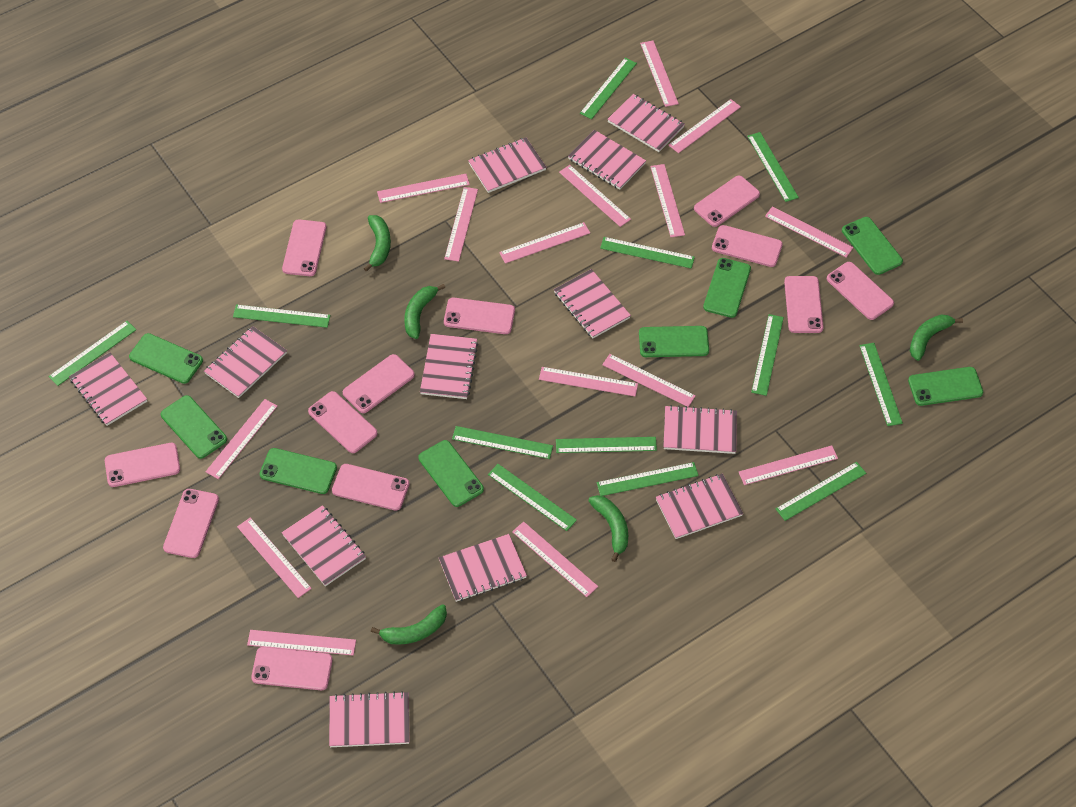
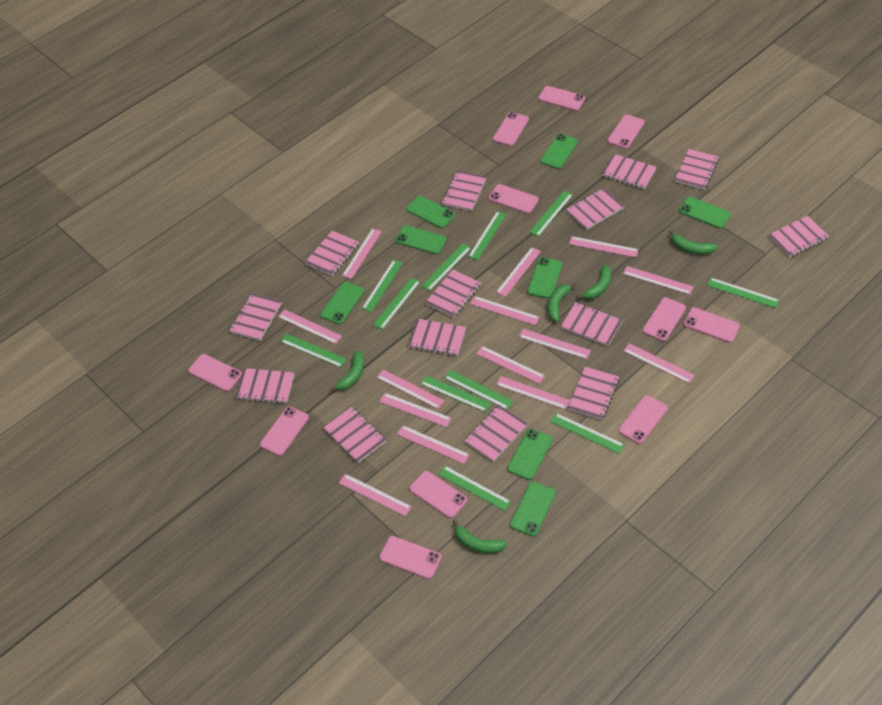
green ruler: [48,321,136,386] [233,305,330,328] [452,426,553,459] [488,464,577,531] [556,437,657,453] [580,58,637,119] [596,462,699,496] [600,237,695,269] [747,132,799,202] [751,314,784,396] [776,462,866,521] [859,343,903,426] = 12 -> [280,334,347,367] [362,260,403,312] [373,278,420,330] [420,375,491,412] [421,244,471,291] [438,466,511,511] [444,370,513,410] [468,211,507,260] [529,191,573,237] [551,413,625,454] [707,278,779,308] = 11
pink notebook: [69,352,147,426] [204,326,287,398] [282,505,366,586] [329,691,410,747] [420,334,478,399] [439,534,527,602] [468,137,546,193] [554,269,631,338] [568,130,646,190] [607,94,685,152] [656,474,743,539] [663,405,737,454] = 12 -> [229,293,282,341] [235,368,294,404] [305,231,359,276] [323,407,386,463] [407,319,466,356] [425,270,481,318] [442,170,486,211] [464,405,528,462] [561,302,623,346] [566,188,624,230] [568,367,619,420] [601,154,657,189] [675,149,719,190] [768,216,829,258] = 14
pink phone: [105,443,180,487] [163,489,219,558] [251,647,333,690] [282,220,326,276] [308,391,377,453] [332,464,410,511] [342,354,415,413] [444,298,515,334] [694,176,760,227] [712,225,783,267] [784,276,823,333] [827,262,894,320] = 12 -> [188,354,242,391] [260,406,309,456] [379,536,442,579] [409,471,467,518] [489,184,539,214] [493,112,529,146] [538,86,585,111] [607,114,645,149] [619,395,668,444] [643,297,686,341] [684,307,740,343] = 11
pink ruler: [205,399,277,479] [237,517,312,598] [247,630,356,655] [377,174,470,203] [444,187,478,262] [499,222,590,264] [512,521,598,597] [539,367,638,396] [559,165,631,227] [602,354,696,407] [640,41,679,107] [650,164,685,237] [669,99,741,153] [739,445,838,485] [765,207,854,258] = 15 -> [278,309,342,344] [339,474,412,516] [342,228,382,279] [377,369,444,409] [379,393,451,427] [397,425,470,464] [470,296,540,325] [476,346,545,384] [496,247,541,297] [496,376,570,409] [519,329,591,359] [569,236,639,257] [623,266,694,295] [624,343,695,383] = 14

